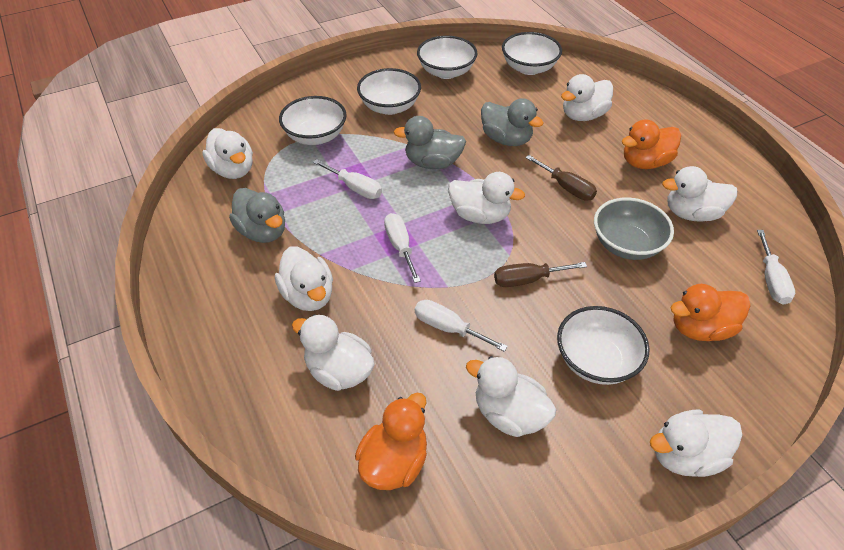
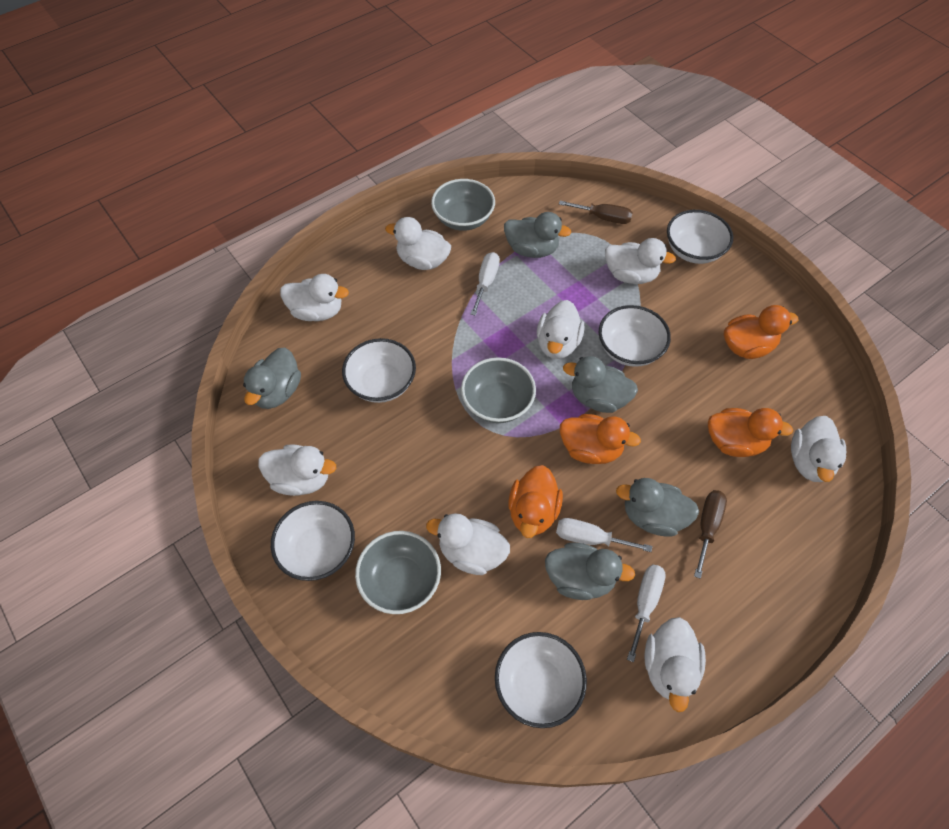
grey bowl: [594,198,674,260] = 1 -> [355,531,441,614] [431,179,495,231] [461,357,536,423] = 3
grey duck: [229,188,285,243] [394,116,466,169] [481,98,544,146] = 3 -> [243,348,301,409] [504,212,571,258] [545,543,635,600] [563,356,638,413] [616,478,699,537] = 5
orange duck: [355,393,427,490] [621,120,681,169] [670,284,750,341] = 3 -> [508,465,563,538] [560,414,641,464] [708,408,793,457] [724,305,798,359] = 4
white screwdriver: [313,159,382,199] [384,213,421,283] [415,300,508,352] [757,230,795,305] = 4 -> [471,252,500,316] [556,518,652,552] [627,564,666,662] = 3

